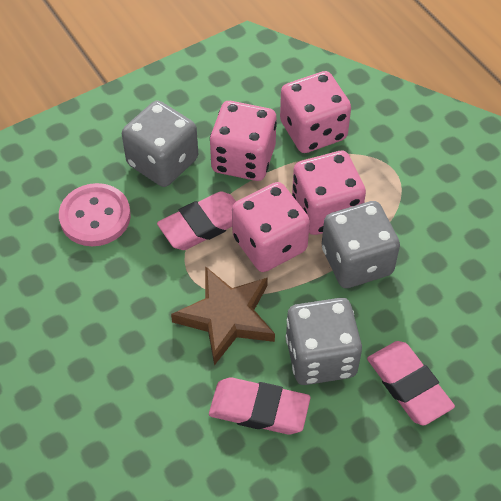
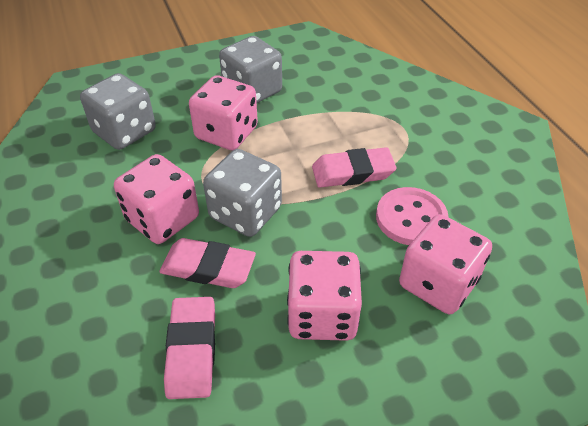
brown star: [171,266,275,366] = 1 -> none = 0

